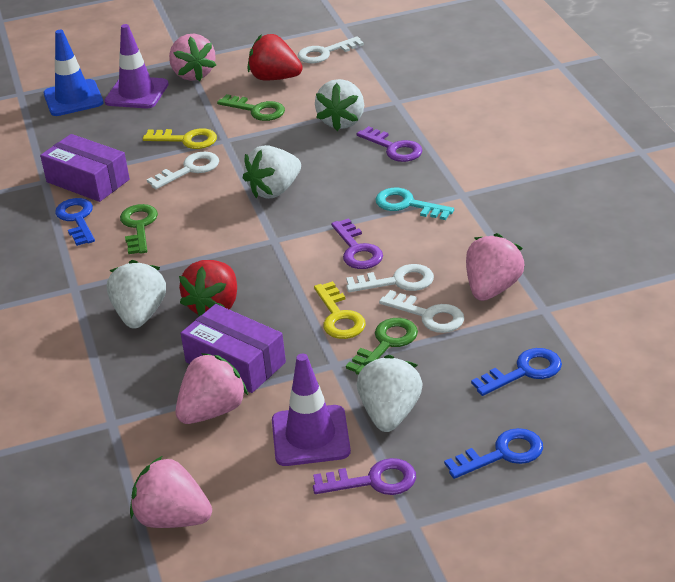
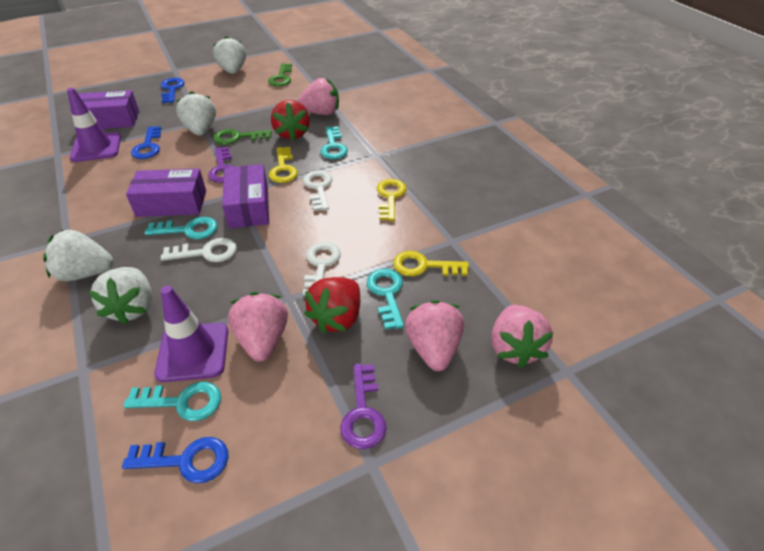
blue traffic cone: [44,30,103,116] = 1 -> none = 0
green key: [120,204,158,254] [217,94,285,121] [346,318,418,375] = 3 -> [213,129,272,145] [268,63,292,87] = 2
purple box: [40,134,130,202] [181,304,286,393] = 2 -> [70,90,139,129] [126,169,206,217] [222,164,269,229] = 3
purple key: [313,458,416,495] [331,218,383,269] [357,126,422,162] = 3 -> [208,147,234,183] [340,364,386,449] = 2
turquoise key: [375,188,454,220] = 1 -> [123,382,221,421] [145,217,218,239] [320,127,348,159] [367,269,404,330] = 4
white key: [147,152,219,189] [298,36,364,63] [346,264,434,292] [379,290,464,333] = 4 -> [161,238,237,262] [303,171,332,211] [303,242,341,296] = 3
yellow key: [143,128,217,149] [314,281,366,339] = 2 -> [269,147,298,183] [377,179,407,221] [393,251,469,276] = 3

